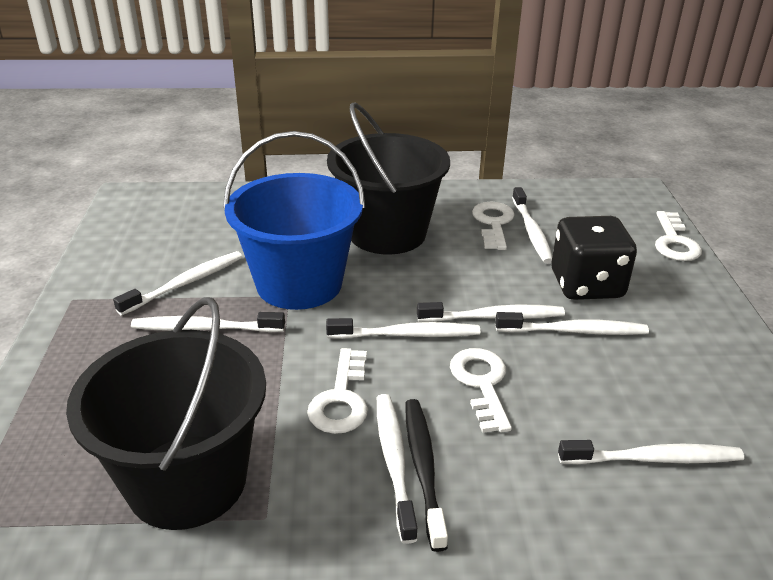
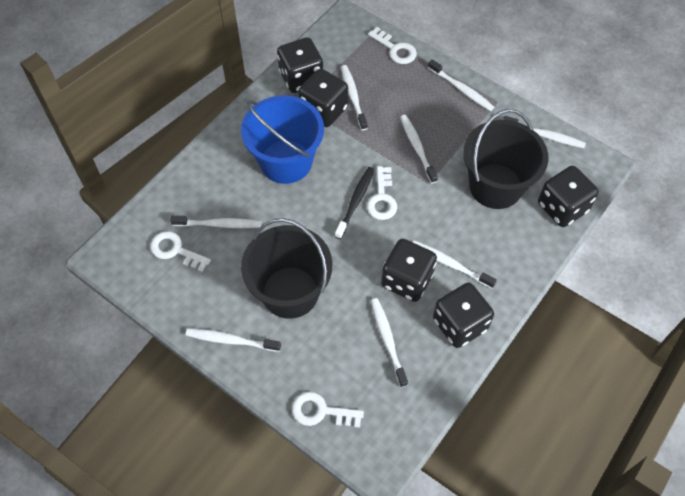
black dice: [551,216,637,300] = 1 -> [277,37,323,93] [298,69,348,127] [381,239,437,302] [433,283,494,348] [538,166,599,227] = 5

